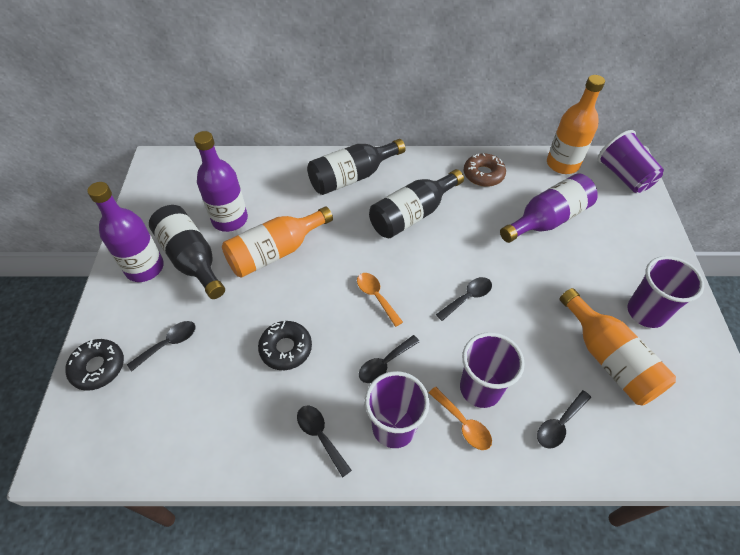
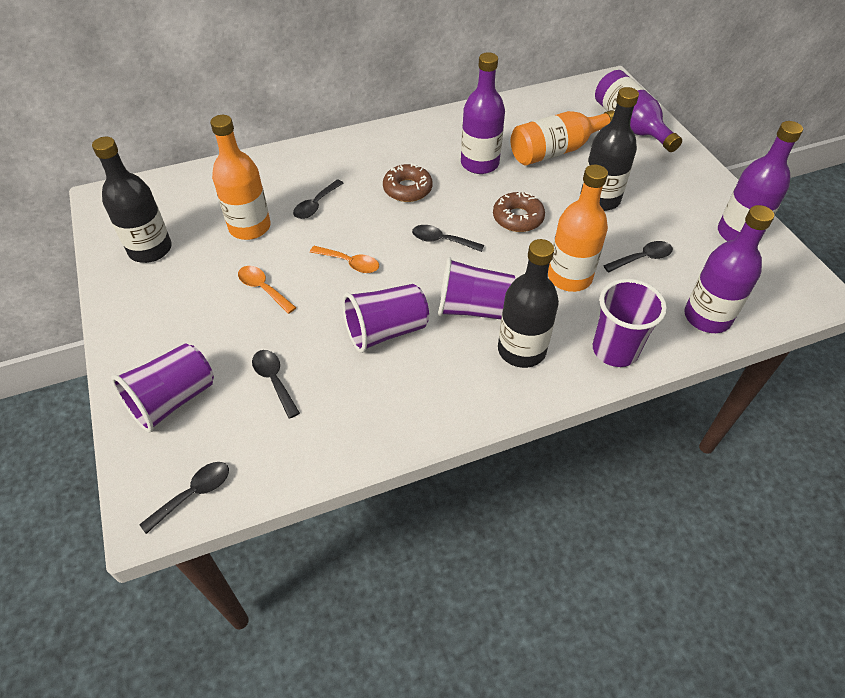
black donut: [65,339,124,391] [258,321,312,370] = 2 -> none = 0
brown donut: [464,153,506,187] = 1 -> [383,163,432,202] [493,192,545,232] = 2
purple bottle: [87,182,164,282] [194,131,248,232] [500,173,598,243] = 3 -> [461,52,505,174] [595,70,682,152] [684,205,774,333] [718,121,803,241] = 4

